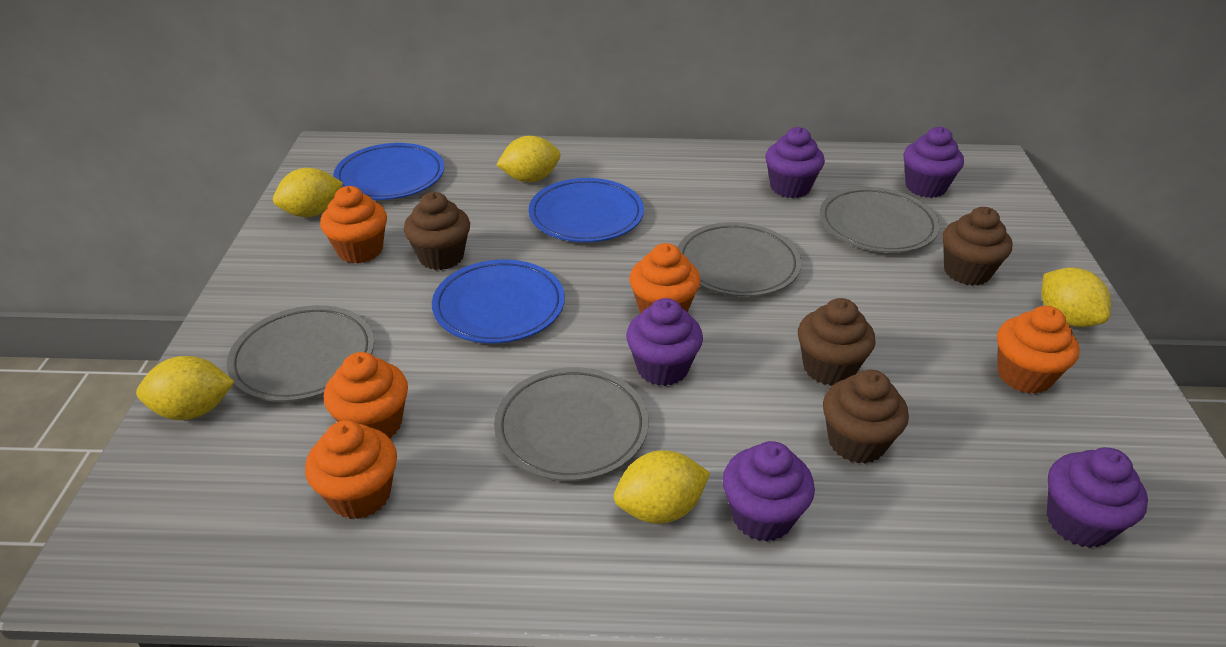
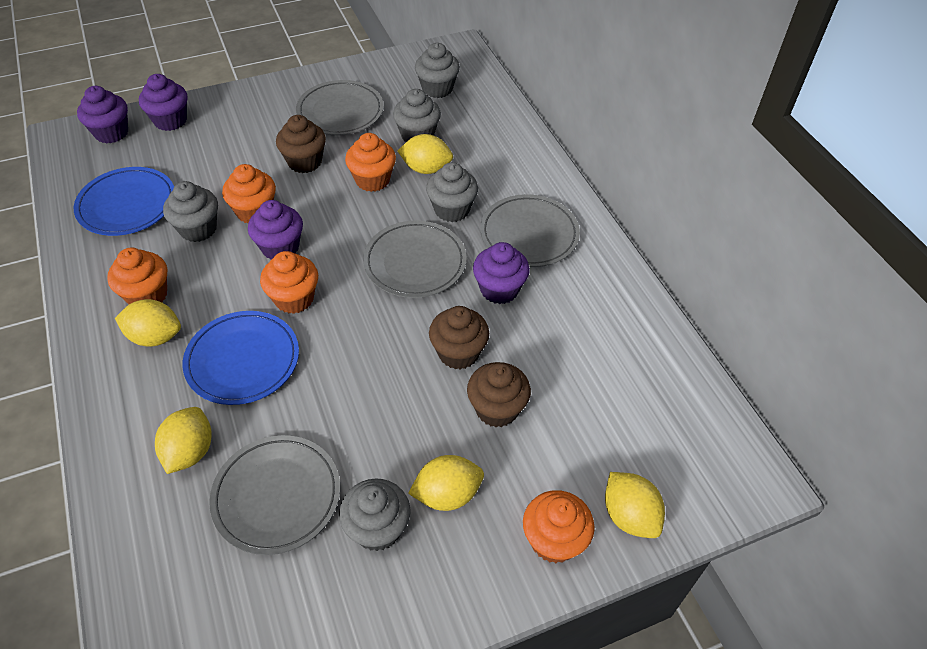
blue plate: [333,143,444,200] [432,259,565,343] [528,178,644,242] = 3 -> [73,167,174,236] [183,311,299,405] = 2
brown cupcake: [404,192,470,270] [798,298,876,386] [823,370,909,464] [942,207,1012,286] = 4 -> [276,115,326,173] [429,306,489,370] [467,362,531,427] = 3
grey cupcake: none = 0 -> [163,181,218,242] [339,479,411,551] [393,89,441,142] [415,43,460,98] [426,162,478,222] = 5
purple cupcake: [626,298,703,386] [723,441,815,542] [765,127,825,198] [903,126,964,198] [1047,447,1148,548] = 5 -> [77,86,128,144] [139,74,188,131] [248,200,303,260] [473,242,530,304] = 4

